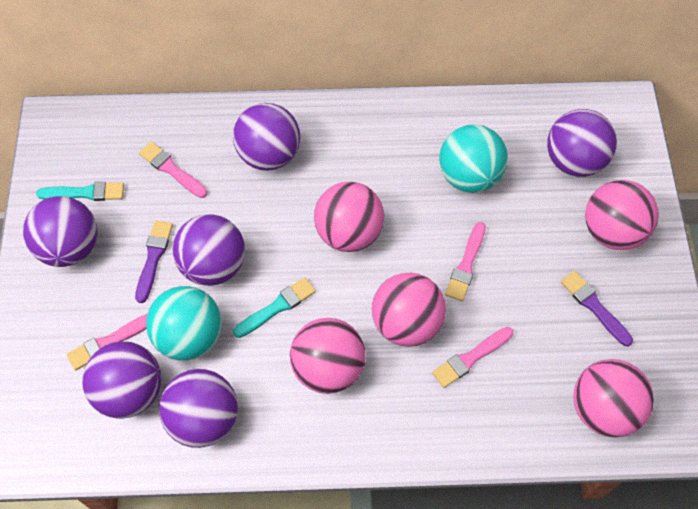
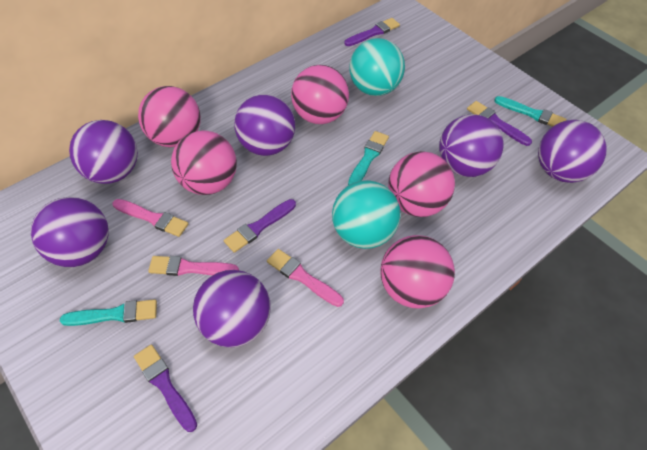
pink brush: [67,314,148,370] [139,142,207,198] [432,327,513,388] [445,222,486,301] = 4 -> [112,199,188,237] [148,256,239,276] [267,249,344,307] = 3
purple brush: [135,221,173,303] [561,271,633,346] = 2 -> [134,344,197,432] [224,199,296,253] [344,18,400,46] [467,101,532,146] = 4
turquoise brush: [36,182,124,201] [233,277,316,338] = 2 -> [60,299,157,326] [348,131,389,186] [494,96,567,127] = 3

